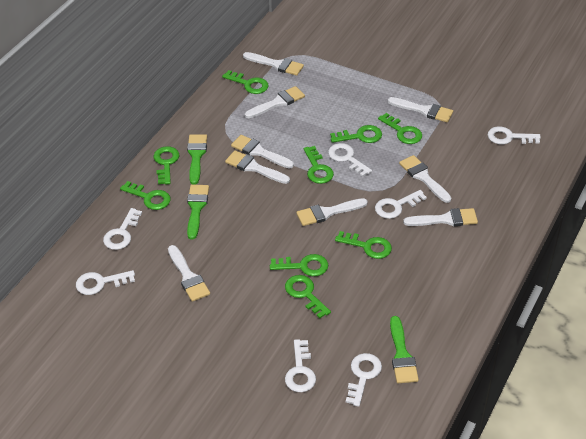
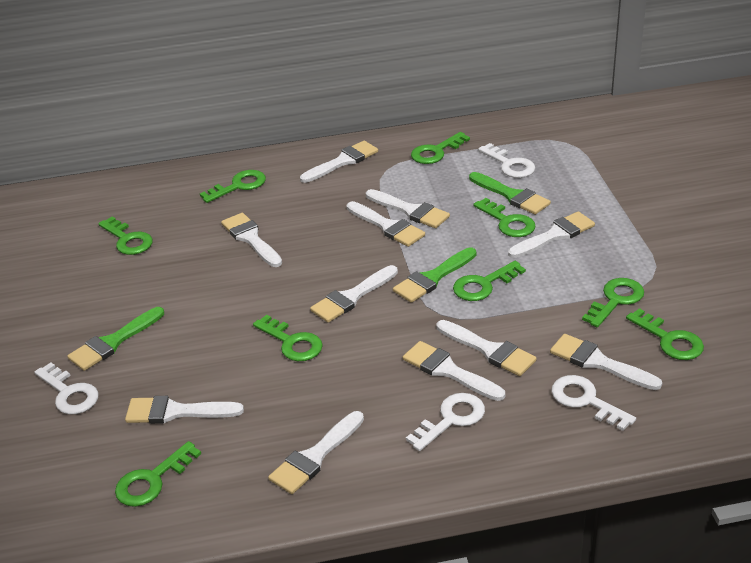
white brush: [168,245,210,302] [225,150,290,184] [231,135,294,169] [243,52,304,76] [245,86,305,118] [296,198,368,226] [388,97,453,122] [399,155,452,203] [403,208,478,226] = 9 -> [125,396,244,424] [221,213,282,267] [268,411,364,494] [300,141,378,183] [310,265,398,323] [347,201,425,247] [366,189,450,228] [403,341,505,401] [437,320,537,376] [508,211,595,258] [550,334,662,390] = 11
white key: [76,270,135,295] [103,208,142,250] [285,339,316,392] [328,143,372,177] [346,353,382,407] [375,190,427,219] [488,126,541,145] = 7 -> [34,362,99,414] [406,393,485,451] [478,143,535,178] [551,375,636,431] = 4

